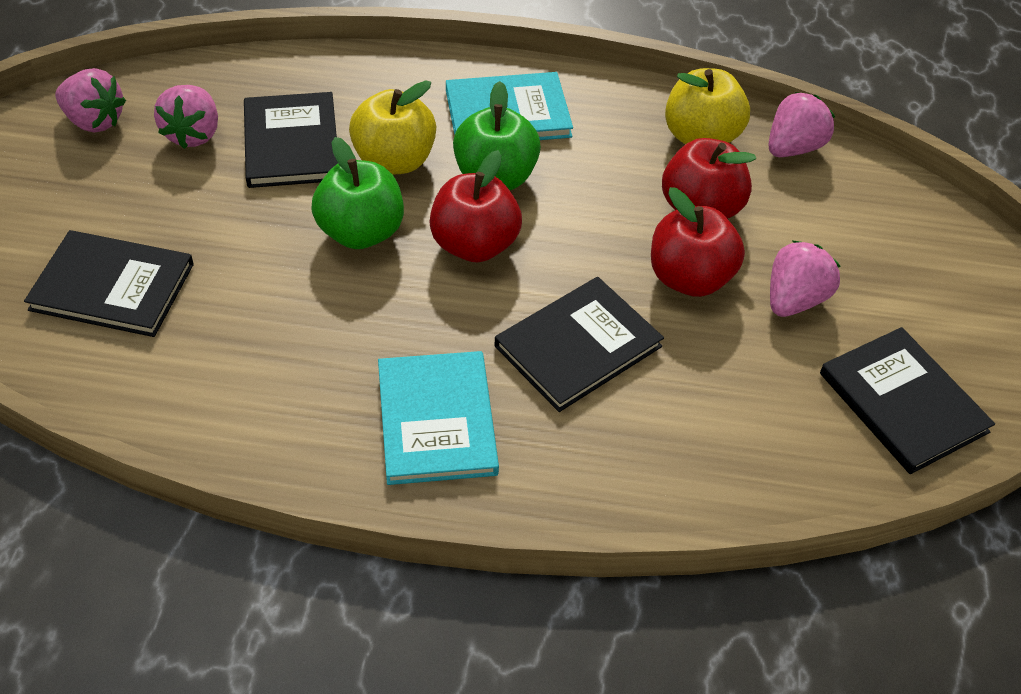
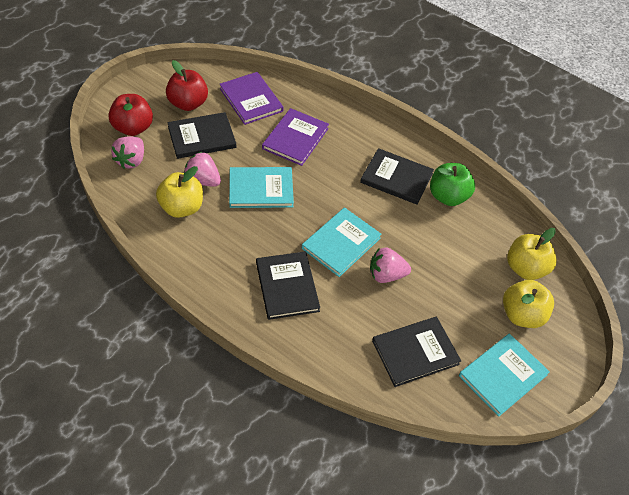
green apple: [311,137,404,249] [453,81,541,190] = 2 -> [430,163,475,206] = 1
pink strawberry: [55,68,126,133] [154,85,218,149] [768,92,835,157] [770,241,841,317] = 4 -> [111,136,144,169] [184,152,221,187] [370,247,411,283] = 3
purple book: none = 0 -> [219,72,284,125] [262,108,329,166] = 2
red apple: [430,150,522,262] [651,187,745,297] [662,138,756,219] = 3 -> [108,94,153,136] [166,60,208,111] = 2
turquoise book: [378,351,499,485] [446,72,573,140] = 2 -> [229,167,294,208] [302,207,382,277] [459,334,550,417] = 3
yellow apple: [349,80,436,175] [665,68,750,144] = 2 -> [156,166,203,218] [503,280,554,328] [507,228,557,280] = 3

